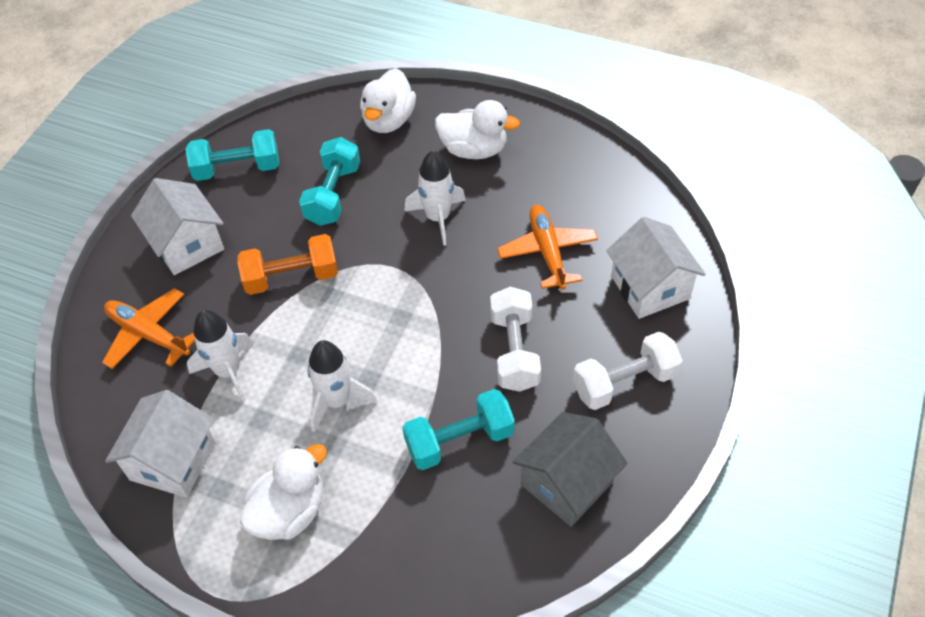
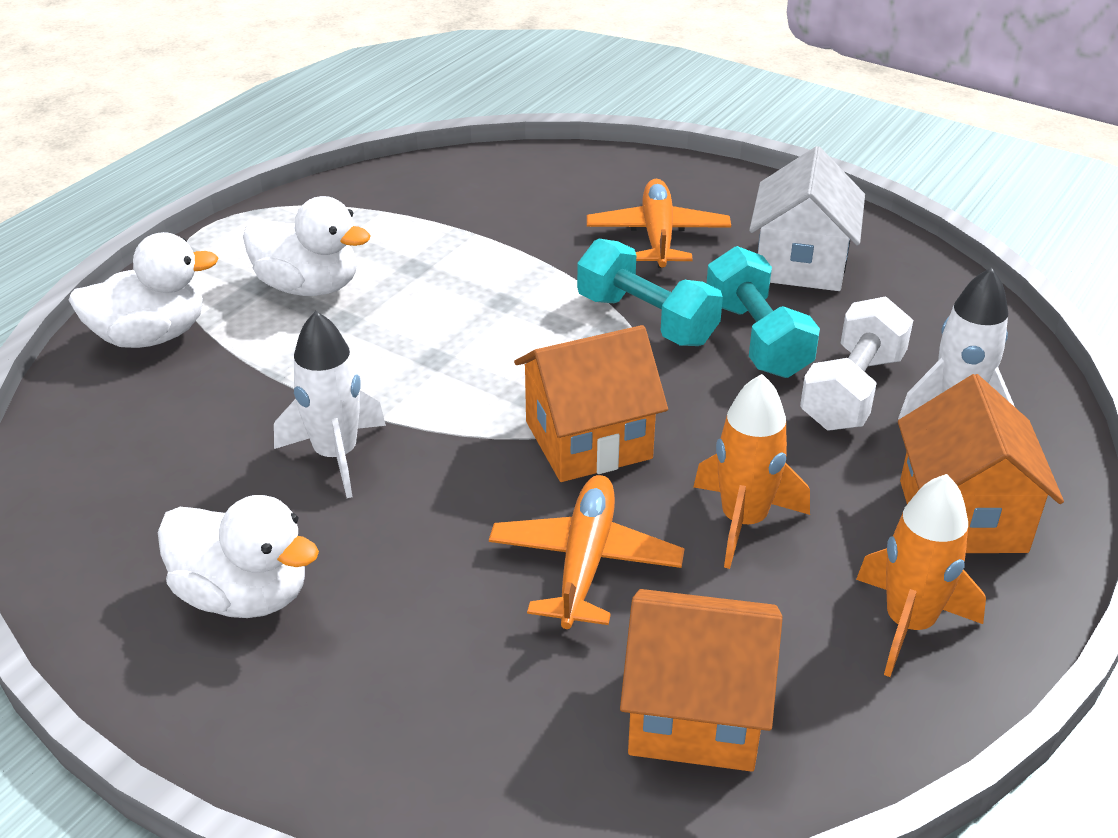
grey house: [512,412,628,527] = 1 -> none = 0
orange dumbbell: [237,234,338,295] = 1 -> none = 0
orange house: none = 0 -> [514,325,668,482] [620,589,783,772] [898,374,1064,553] = 3
orange rocket: none = 0 -> [694,374,810,569] [856,474,986,677] = 2
turquoise dumbbell: [185,129,279,181] [299,137,360,226] [402,389,515,470] = 3 -> [577,239,723,346] [707,246,820,378] = 2
white dumbbell: [490,287,541,392] [573,332,683,410] = 2 -> [800,296,913,431] = 1
white house: [105,390,215,498] [131,178,224,275] [606,217,706,319] = 3 -> [749,146,865,291] = 1
white rocket: [187,310,253,401] [307,340,377,433] [404,151,466,246] = 3 -> [274,311,386,498] [898,267,1015,419] = 2

